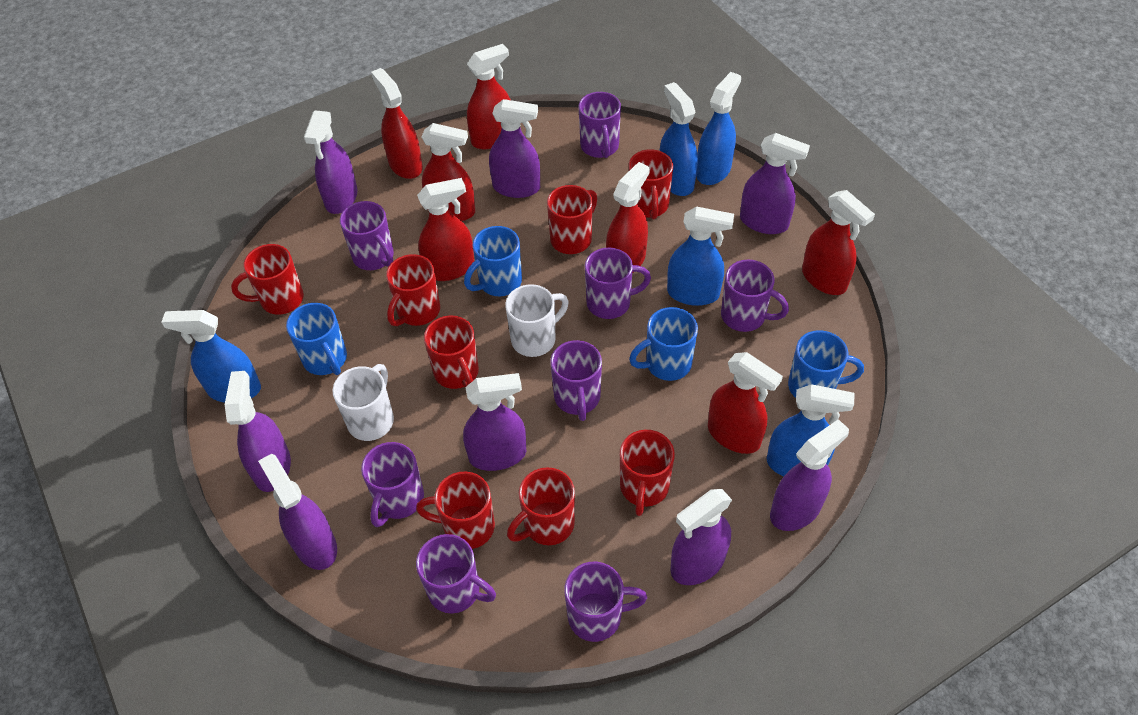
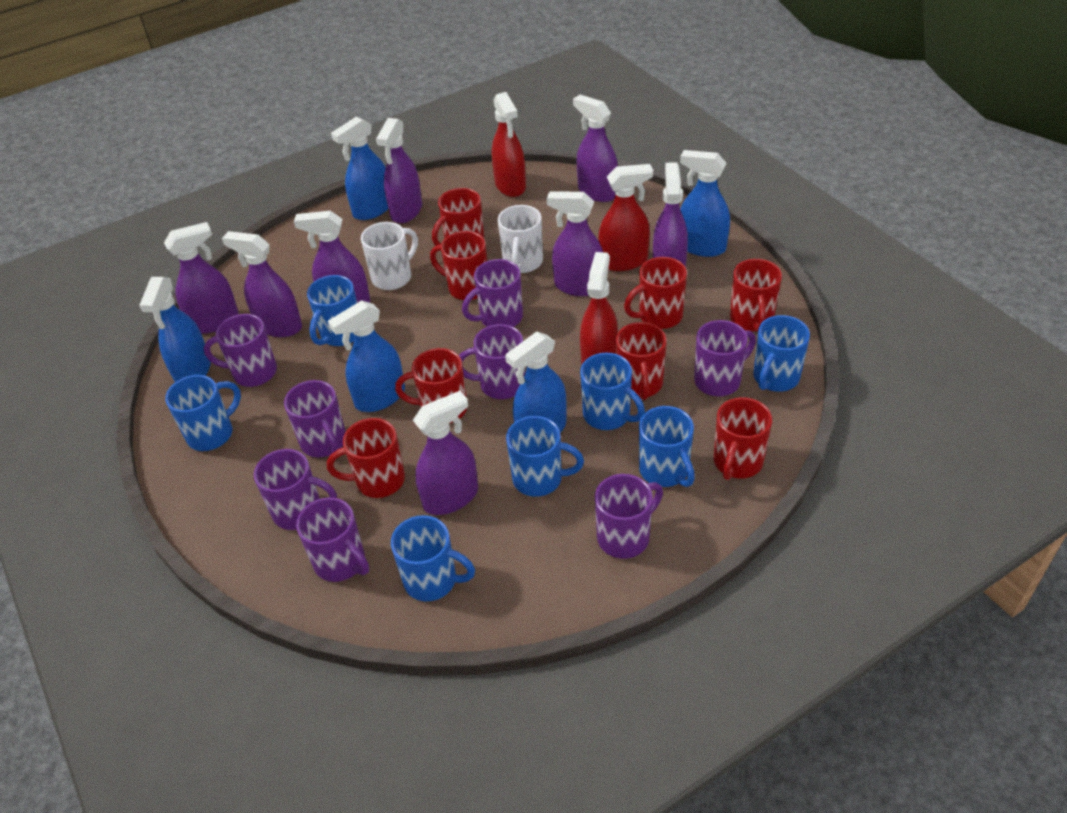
blue mug: [286,303,347,375] [464,226,522,296] [629,307,698,381] [788,330,864,398] = 4 -> [165,375,241,451] [307,275,357,346] [391,515,475,601] [506,416,584,497] [580,353,645,430] [639,406,695,487] [753,315,810,392] = 7
red spray bottle: [371,68,423,179] [417,178,474,281] [421,123,475,221] [467,44,511,149] [606,162,650,273] [708,352,783,454] [802,190,875,295] = 7 -> [492,92,526,197] [580,252,618,365] [598,164,653,271] = 3

